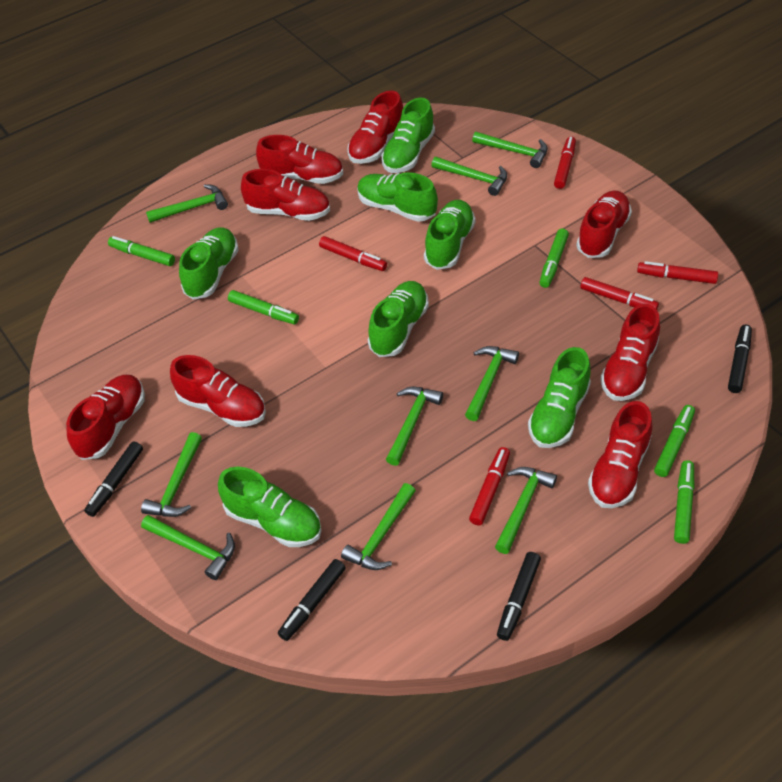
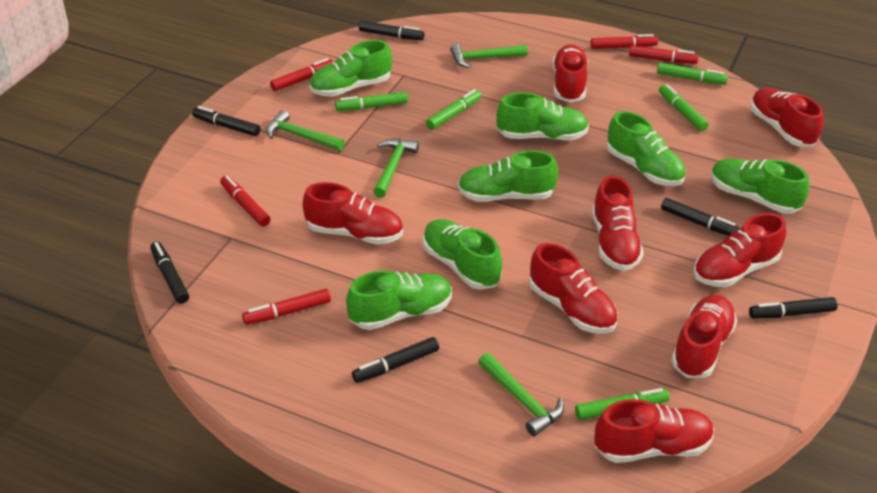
black marker: [84,441,143,517] [278,559,346,641] [497,552,541,641] [728,325,752,393] = 4 -> [150,242,189,304] [192,106,260,136] [352,337,439,383] [359,21,425,40] [661,198,740,236] [749,297,838,319] = 6
green hammer: [141,432,202,517] [141,515,235,580] [146,184,228,223] [341,483,416,570] [386,387,443,466] [431,157,507,196] [465,346,519,421] [472,132,548,168] [495,467,557,554] = 9 -> [266,110,345,151] [373,139,419,198] [450,44,528,68] [478,353,564,436] = 4

